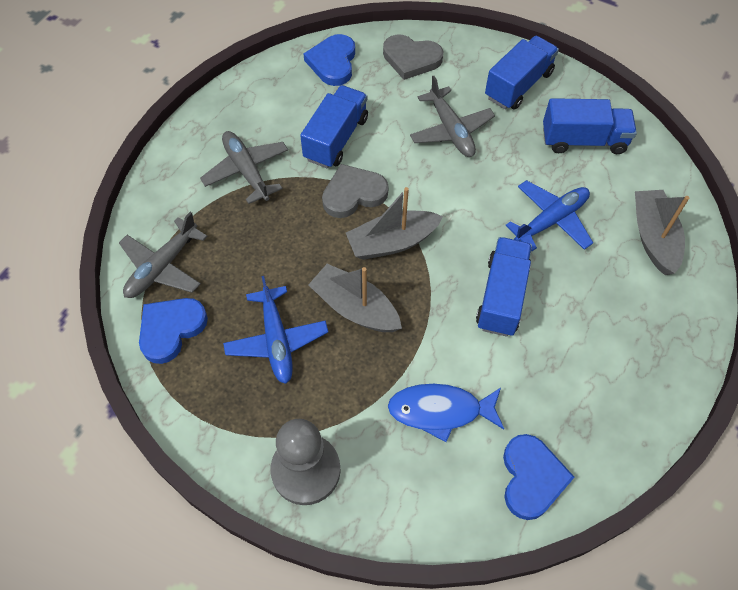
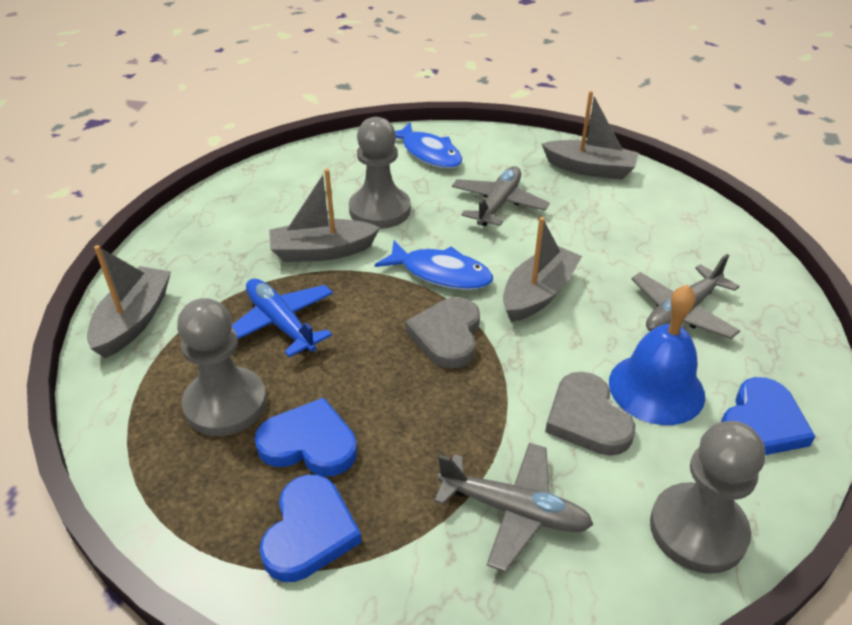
blue bell: none = 0 -> [609,284,705,425] = 1
blue fish: [388,384,504,442] = 1 -> [375,240,493,290] [395,122,462,168] = 2
blue plane: [223,276,328,384] [505,180,593,251] = 2 -> [232,278,333,357] = 1
blue truck: [300,85,368,168] [476,237,532,337] [485,36,559,110] [543,98,637,154] = 4 -> none = 0
grey boat: [308,264,402,332] [346,187,443,260] [635,190,689,275] = 3 -> [87,245,171,358] [269,169,380,262] [503,217,582,322] [542,91,639,180] = 4
grey pawn: [270,419,341,505] = 1 -> [177,298,267,436] [349,117,411,229] [650,421,765,574] = 3

